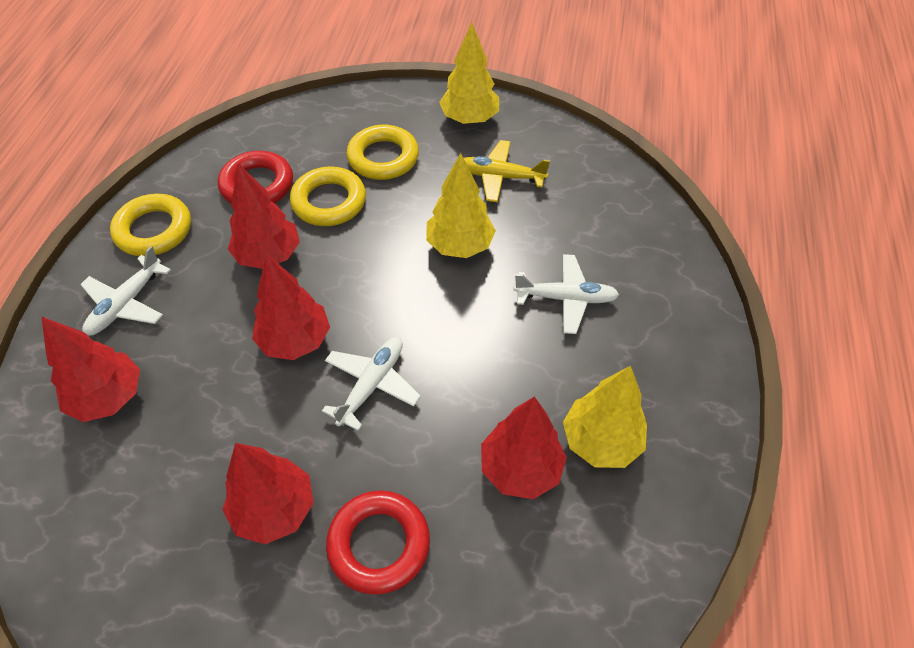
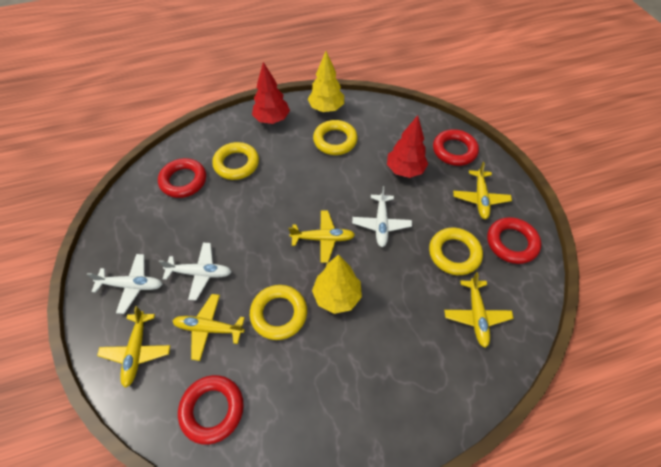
red ring: [218,151,293,204] [326,490,430,595] = 2 -> [158,158,206,198] [178,375,244,445] [433,129,479,166] [487,217,541,264] = 4
red tree: [41,316,140,422] [223,443,313,544] [228,163,300,269] [252,254,330,360] [481,397,567,499] = 5 -> [252,62,290,124] [387,115,428,178] = 2
yellow plane: [464,140,550,202] = 1 -> [97,306,170,388] [173,294,245,361] [289,210,355,263] [444,272,514,348] [453,162,512,219] = 5
yellow ring: [110,194,191,256] [290,167,366,226] [346,125,419,180] = 3 -> [212,142,259,180] [250,285,307,340] [313,120,358,155] [429,228,483,275] = 4
yellow tree: [426,153,496,258] [439,22,499,124] [563,366,647,468] = 3 -> [308,51,344,112] [312,254,362,314] = 2

